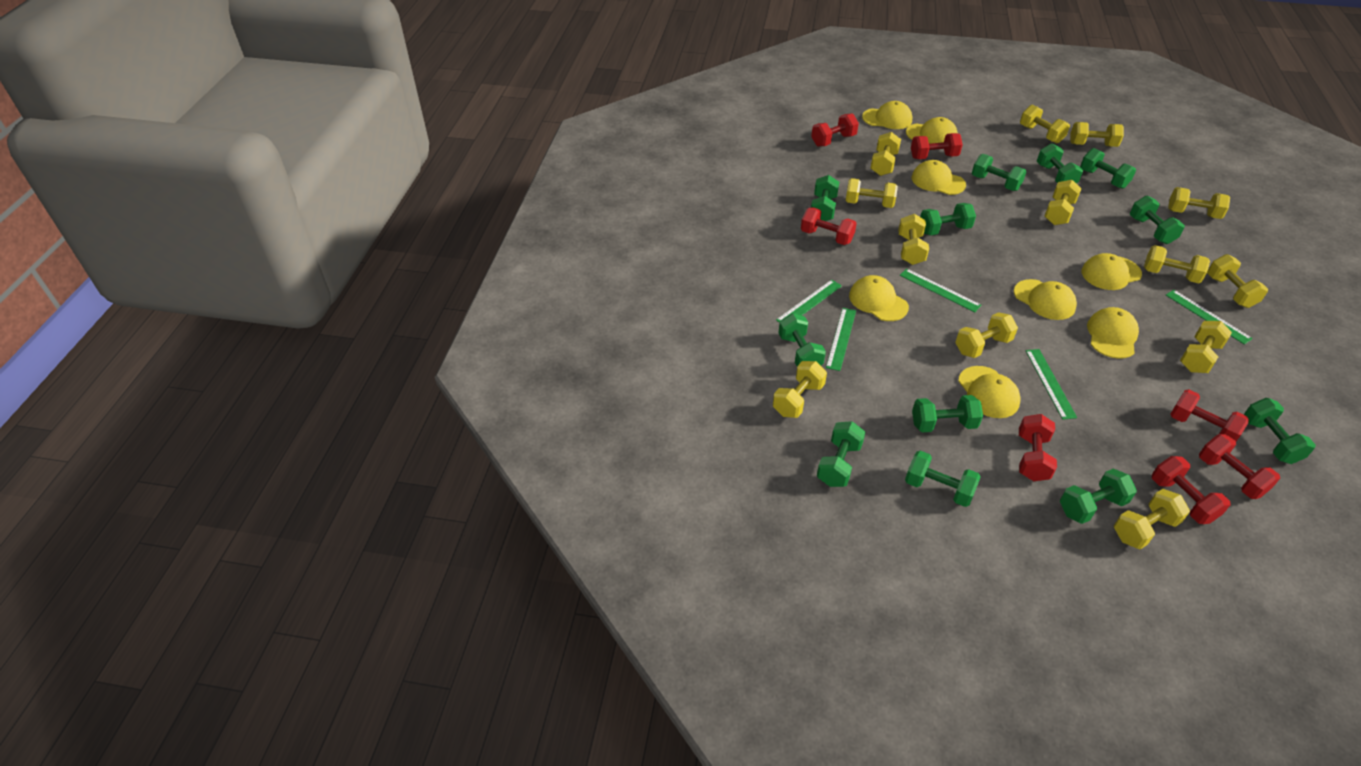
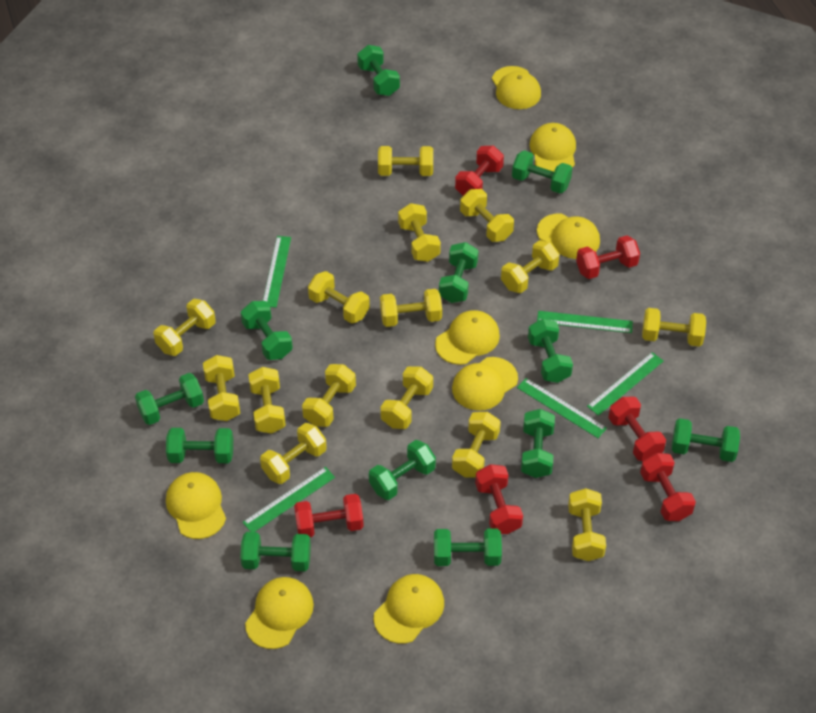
red dumbbell: [801,207,857,245] [811,113,859,146] [911,133,963,159] [1019,414,1057,481] [1152,456,1230,524] [1171,389,1249,441] [1199,434,1280,499] = 7 -> [294,494,364,537] [455,146,504,196] [475,464,523,534] [576,236,640,279] [608,397,666,461] [640,453,696,521] = 6
yellow dumbbell: [773,361,827,418] [846,178,898,208] [870,132,901,176] [898,214,929,265] [955,312,1018,358] [1020,104,1070,143] [1044,180,1082,225] [1071,122,1124,147] [1114,489,1190,549] [1144,245,1210,283] [1168,187,1230,219] [1180,321,1232,373] [1207,254,1268,308] = 13 -> [153,299,216,356] [203,355,240,421] [248,367,286,434] [260,423,327,484] [302,364,356,427] [308,271,370,324] [378,146,433,176] [380,289,442,327] [380,366,433,429] [398,203,441,262] [452,412,501,478] [460,189,514,242] [501,240,560,293] [568,488,606,561] [642,308,706,347] = 15

